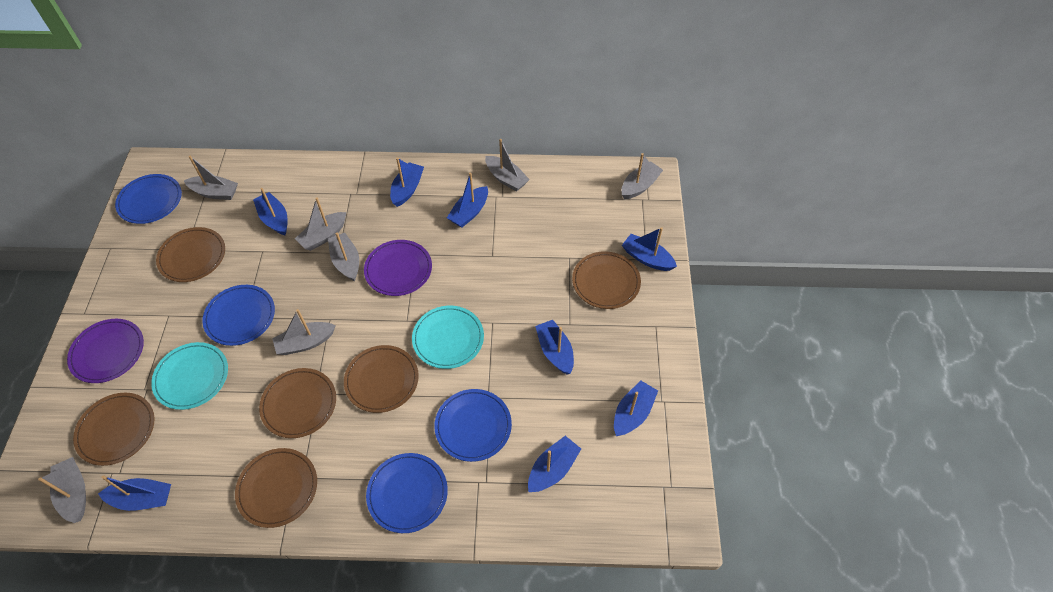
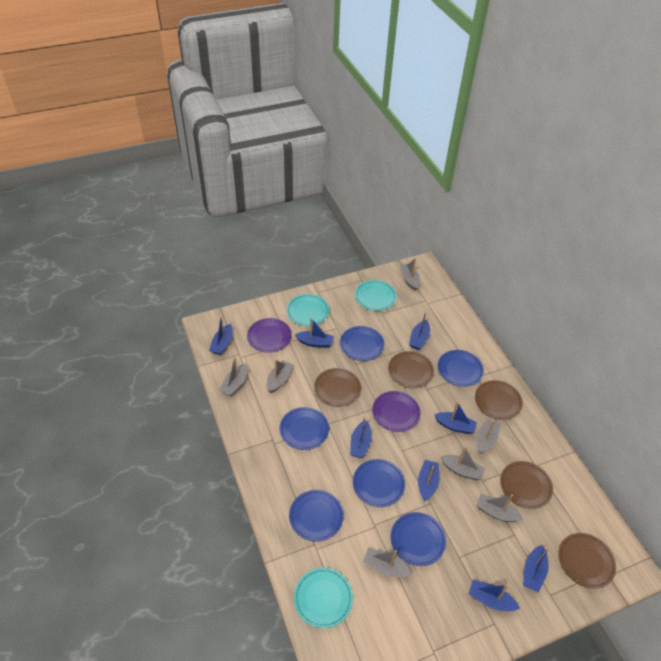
blue plate: [115,174,182,224] [202,285,275,346] [366,453,448,533] [434,389,512,462] = 4 -> [279,407,329,450] [289,490,344,542] [340,326,384,361] [353,459,405,507] [391,512,446,566] [438,350,484,387] = 6
brown plate: [73,393,154,466] [156,227,225,282] [235,448,317,528] [259,368,336,438] [344,345,419,413] [572,251,641,309] = 6 -> [314,368,361,407] [388,351,434,388] [475,380,523,420] [500,461,553,509] [558,533,616,589] = 5
turquoise plate: [151,342,228,410] [412,306,484,369] = 2 -> [286,294,329,326] [294,568,353,628] [355,280,397,311] = 3

